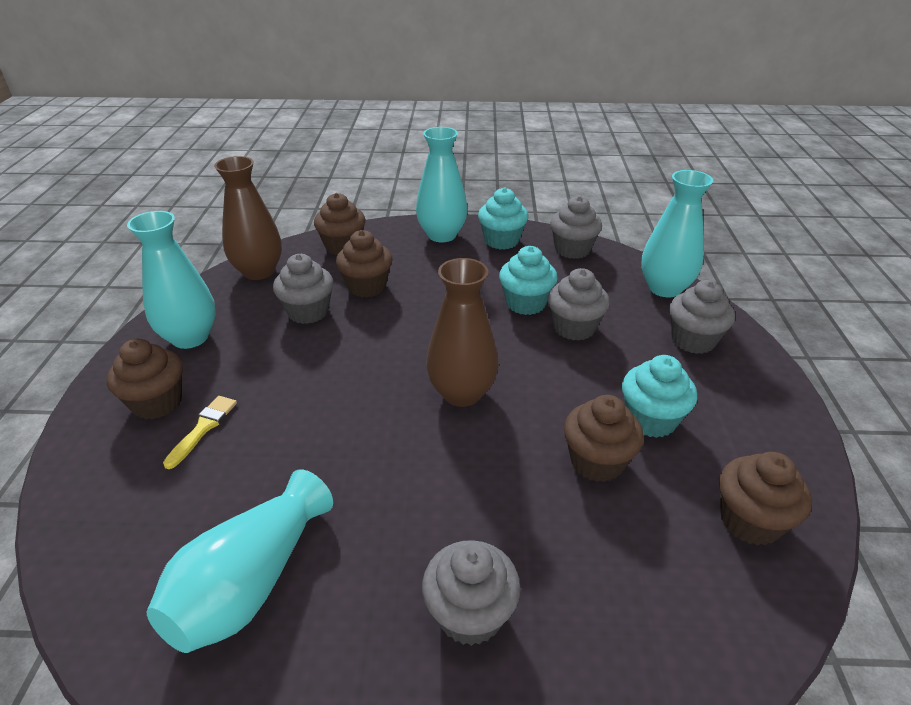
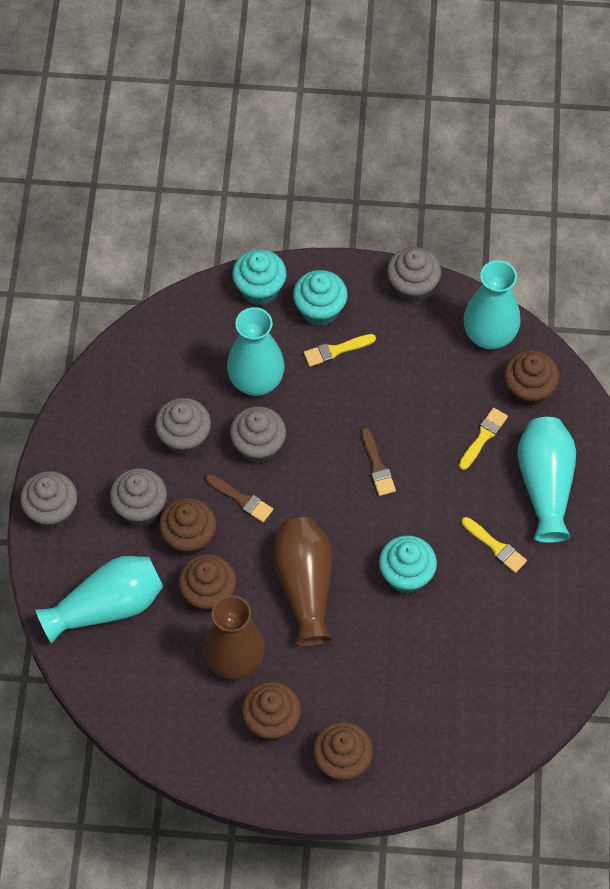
brown brush: none = 0 -> [205,474,273,522] [361,428,396,496] = 2
yellow brush: [163,396,237,469] = 1 -> [304,334,376,367] [459,407,508,470] [461,517,527,573] = 3

